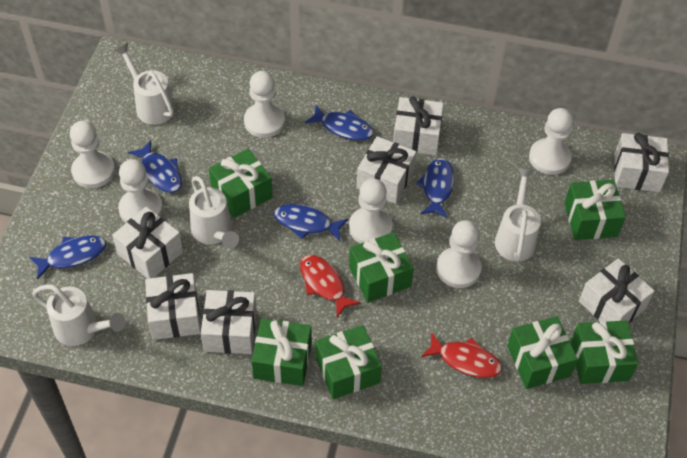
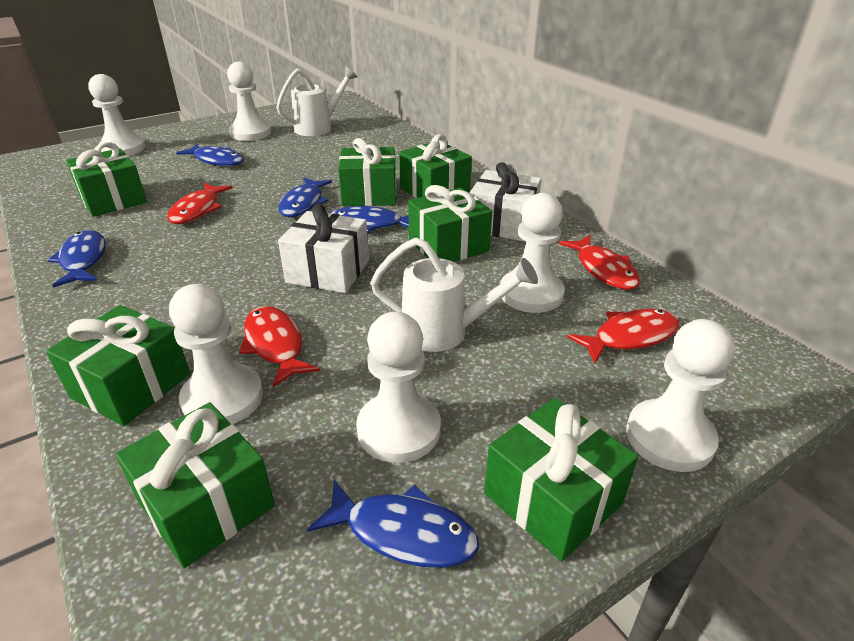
red fish: [300,255,361,317] [421,332,502,378] = 2 -> [167,183,233,224] [239,306,320,387] [559,235,640,290] [567,309,680,364] = 4
white gift: [112,207,183,279] [145,273,201,340] [201,290,257,354] [357,136,416,204] [393,96,444,156] [579,258,655,324] [614,133,669,192] = 7 -> [278,204,369,293] [470,162,541,241] = 2
white watering can: [32,284,126,346] [114,43,175,125] [189,176,239,249] [495,168,541,262] = 4 -> [276,67,357,136] [370,237,538,352] = 2

